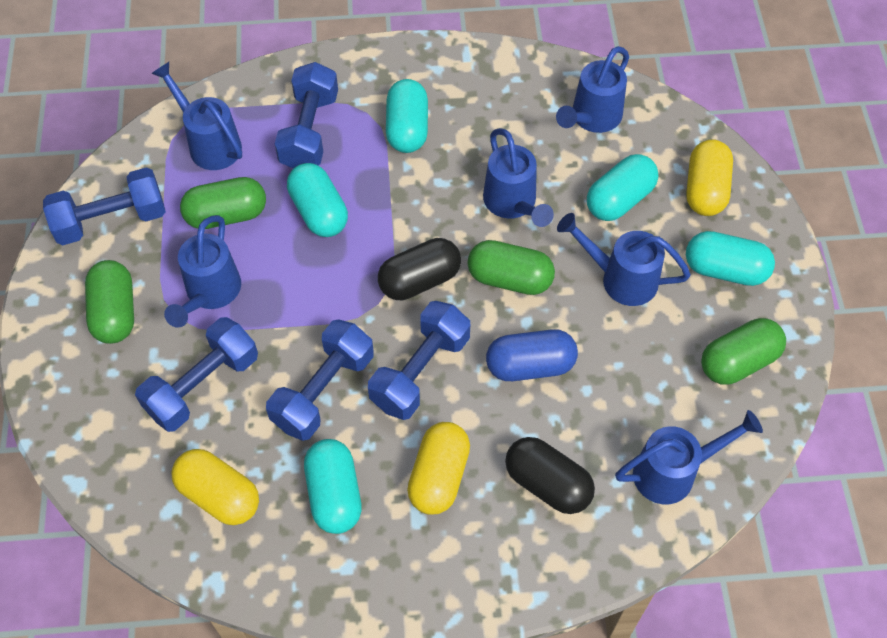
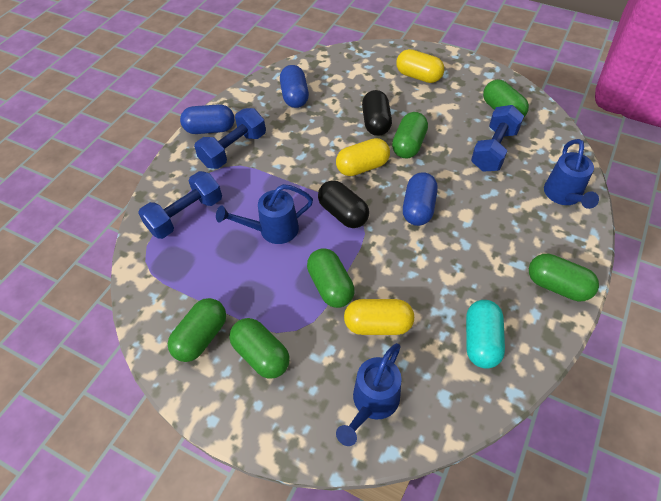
blue capsule: [486,329,578,381] = 1 -> [180,104,234,134] [280,65,309,108] [403,172,438,226] = 3
blue dumbbell: [43,167,166,245] [135,317,258,432] [266,319,373,441] [275,62,338,168] [368,301,470,420] = 5 -> [138,171,222,239] [194,108,266,169] [471,105,524,172] = 3
blue watering can: [151,62,242,170] [164,215,241,328] [483,128,554,227] [556,46,629,133] [557,213,691,306] [615,410,763,504] = 6 -> [216,184,313,244] [336,343,402,446] [544,139,599,209] = 3
green capsule: [85,260,134,344] [180,177,266,229] [467,240,555,295] [701,318,786,385] = 4 -> [168,298,226,362] [229,318,290,379] [307,248,355,308] [392,112,428,159] [483,80,529,117] [529,254,599,301] = 6
turquoise capsule: [287,163,348,237] [304,439,362,534] [386,79,428,153] [587,154,658,221] [686,231,775,286] = 5 -> [466,300,505,369] = 1

